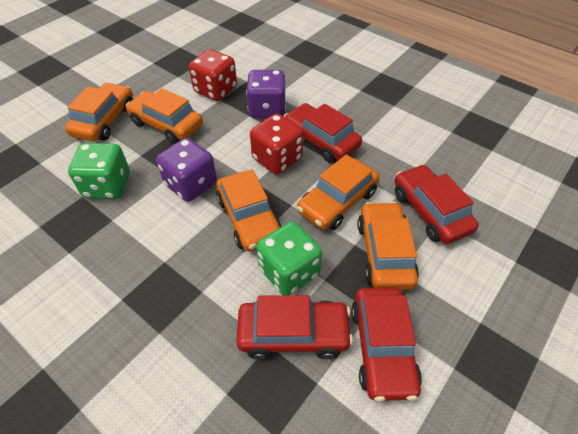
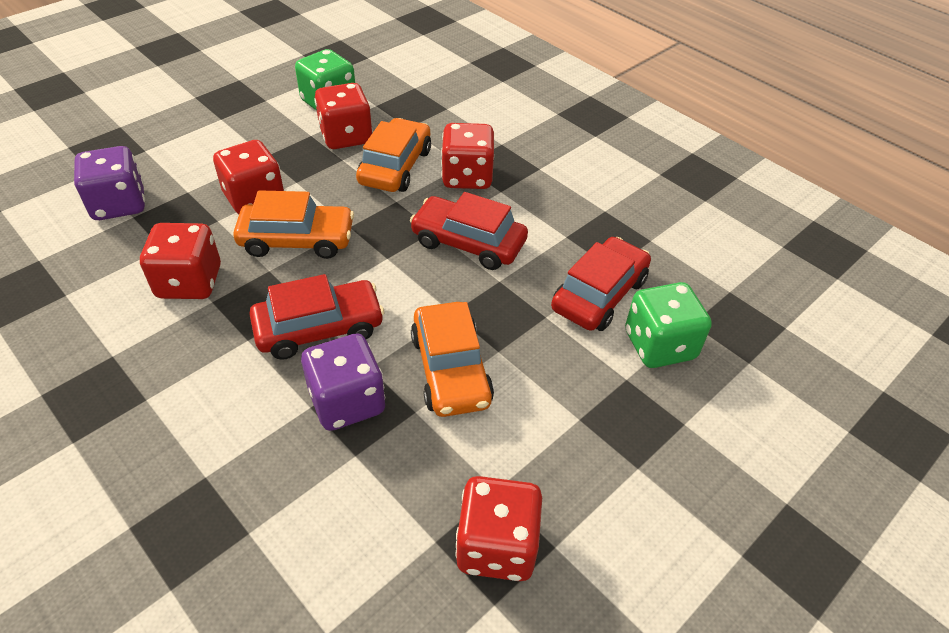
orange car: [65,83,133,141] [126,88,203,144] [216,169,282,252] [297,154,380,230] [357,202,419,290] = 5 -> [233,190,354,259] [356,118,431,192] [411,302,494,417] = 3
red car: [236,295,353,360] [284,103,362,163] [351,287,422,401] [394,164,479,244] = 4 -> [250,274,384,360] [410,192,528,270] [551,237,651,331] = 3
red dice: [189,49,237,101] [250,114,303,174] = 2 -> [140,223,221,299] [213,140,284,214] [314,83,373,149] [441,123,494,189] [455,476,542,581] = 5

